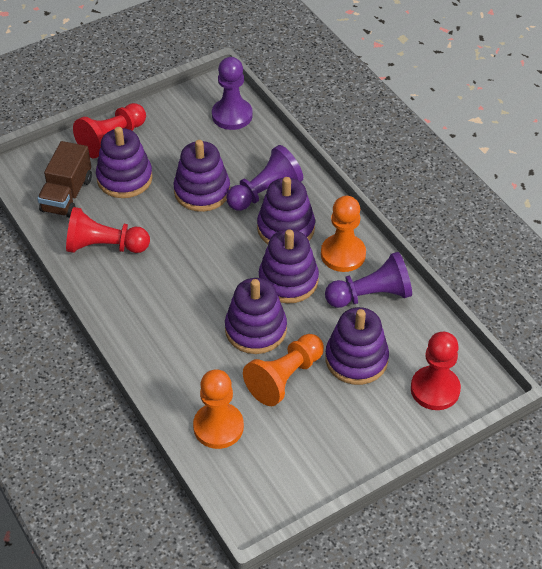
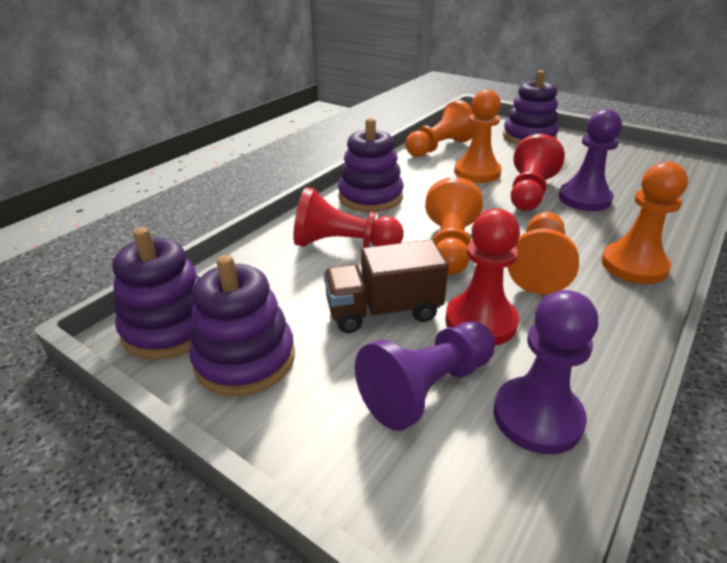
orange pawn: [193,370,244,449] [243,334,324,406] [321,196,366,272] = 3 -> [405,100,475,157] [425,177,483,275] [454,90,502,183] [508,212,579,294] [601,162,688,284] = 5
purple stacking toy: [96,127,153,198] [173,140,230,212] [225,278,287,354] [257,177,315,244] [259,229,319,304] [325,307,389,385] = 6 -> [113,227,200,360] [189,255,295,397] [338,118,403,212] [503,70,559,145] = 4

